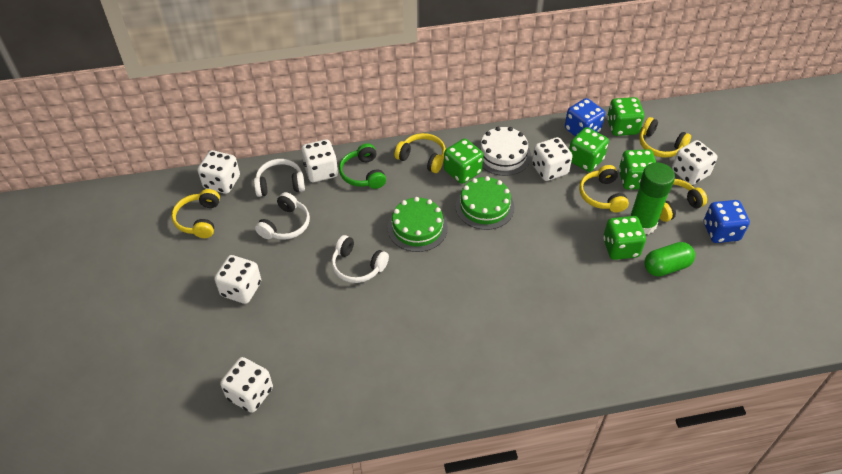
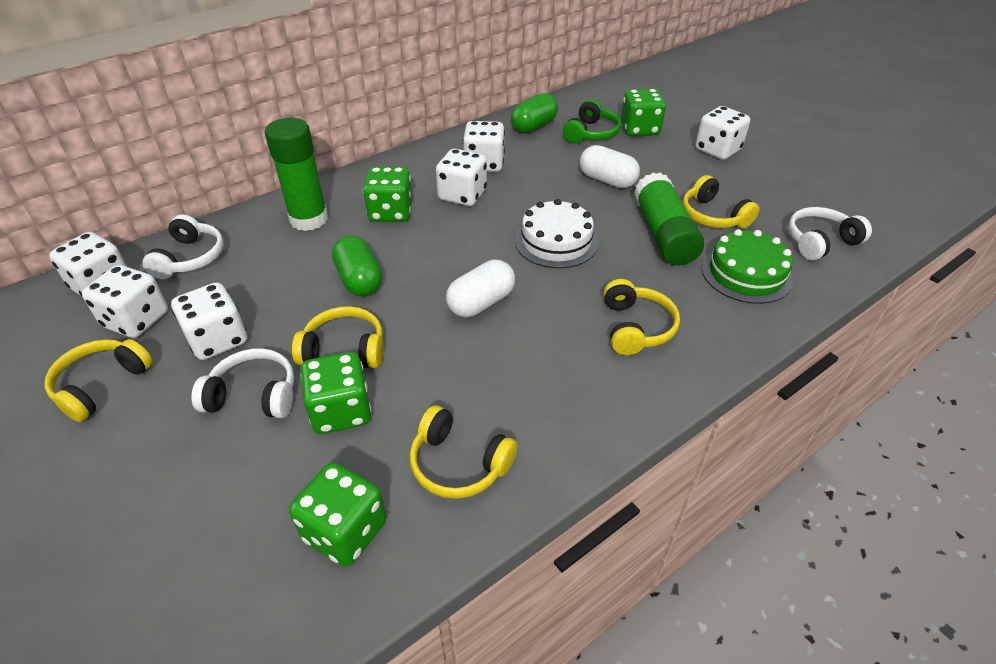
blue dice: [565,98,605,136] [704,200,750,243] = 2 -> none = 0
green cake: [388,197,448,252] [455,176,514,230] = 2 -> [702,229,793,304] = 1
green capsule: [644,242,695,277] = 1 -> [332,235,382,296] [511,93,558,133] = 2
green dice: [444,139,483,184] [569,127,609,172] [603,216,646,260] [607,97,644,136] [619,149,656,190] = 5 -> [289,462,386,567] [300,352,371,434] [363,167,412,222] [621,89,666,136] = 4
green glue stick: [630,162,675,234] = 1 -> [265,118,328,231] [634,173,704,266] = 2
white capsule: none = 0 -> [446,260,515,317] [580,145,640,188] = 2

